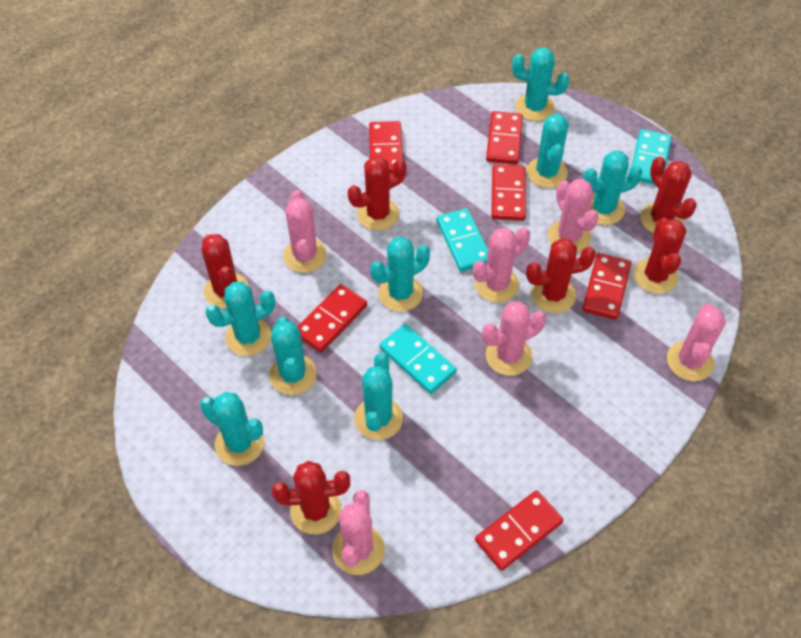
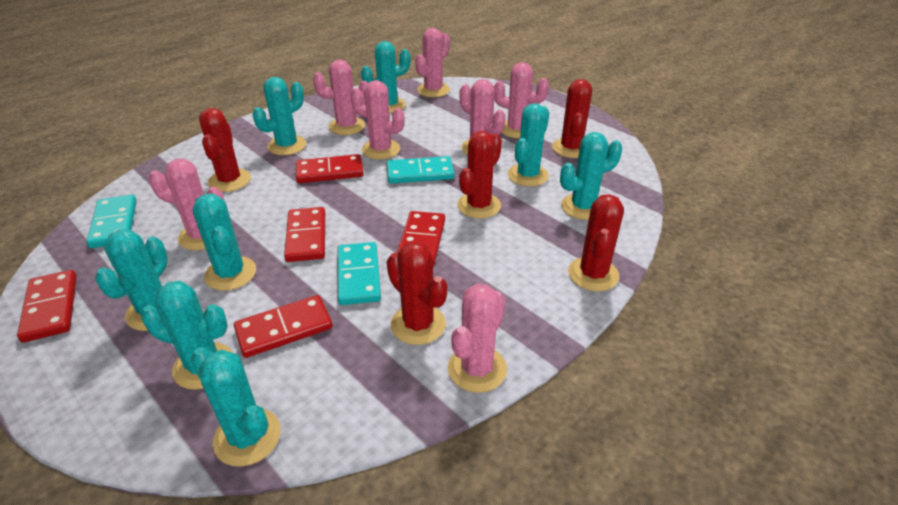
pink cactus: [283,190,327,273] [332,490,385,575] [473,227,530,302] [482,301,546,376] [548,179,599,253] [667,304,726,381] = 6 -> [149,159,224,250] [313,60,368,135] [351,80,405,160] [415,28,450,97] [448,284,507,393] [460,79,506,155] [494,62,549,138] = 7
red cactus: [202,234,249,309] [272,461,350,534] [348,156,407,231] [526,238,596,313] [634,218,686,294] [640,156,697,233] = 6 -> [199,108,251,192] [387,241,447,345] [457,131,502,219] [552,79,592,158] [568,194,624,291] = 5
red domino: [297,284,367,352] [369,121,403,173] [475,490,563,571] [486,111,523,165] [491,164,526,221] [582,253,631,320] = 6 -> [17,270,77,343] [234,295,333,358] [284,207,325,262] [296,154,364,183] [397,211,445,266] = 5

